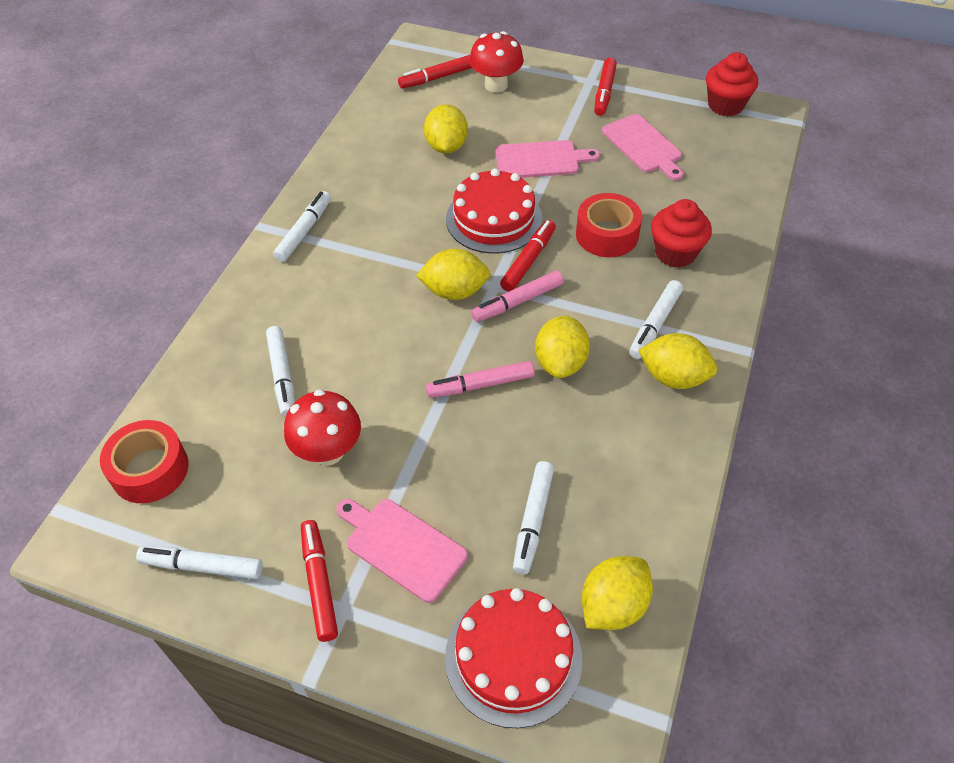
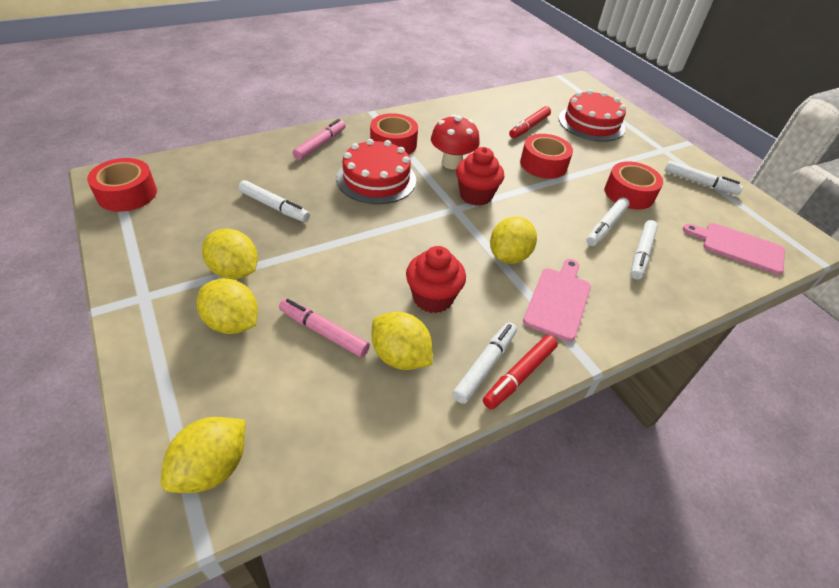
pink cutting board: [336,499,468,603] [495,140,600,178] [602,114,684,180] = 3 -> [523,259,591,342] [683,223,785,275] = 2
red marker: [301,520,338,642] [398,55,472,89] [500,220,556,292] [594,57,617,116] = 4 -> [483,335,558,410] [509,106,551,138] = 2
red mushroom: [284,389,361,465] [469,31,524,93] = 2 -> [431,114,480,169] = 1
red tape: [100,420,189,503] [576,193,642,257] = 2 -> [87,158,157,212] [370,113,418,155] [520,134,573,179] [605,161,663,209] = 4

